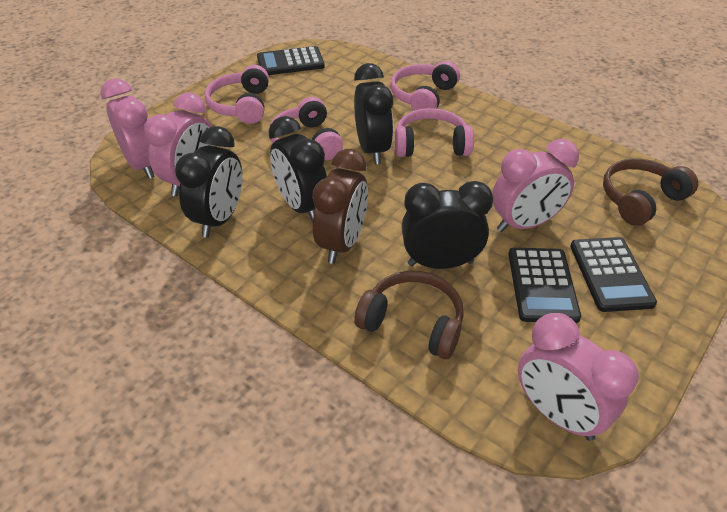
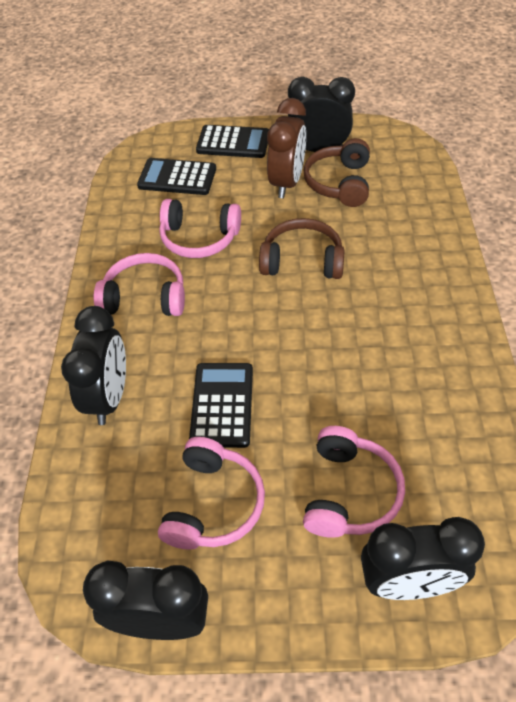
pink clock: [101,79,154,179] [144,92,214,197] [492,139,579,232] [518,313,639,441] = 4 -> none = 0

